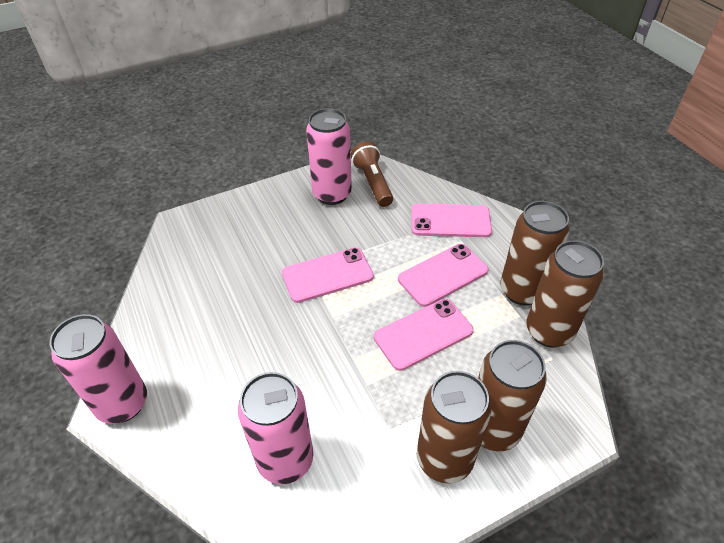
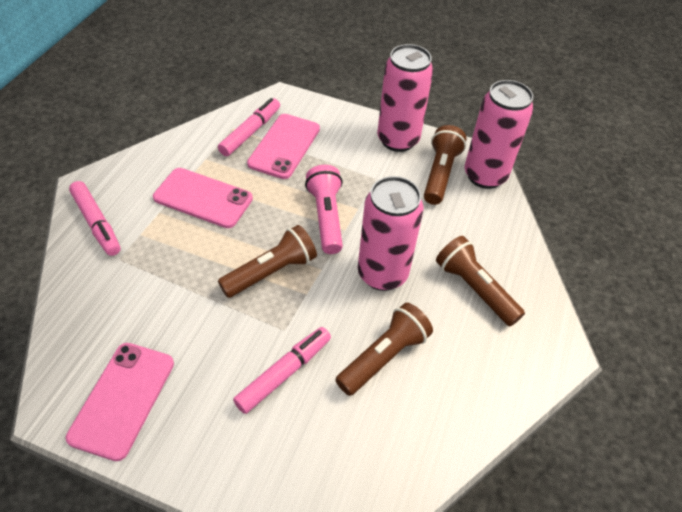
brown can: [417,371,491,483] [478,340,547,451] [501,201,569,305] [527,241,604,347] = 4 -> none = 0
brown flashlight: [351,141,393,207] = 1 -> [218,225,317,298] [335,303,433,396] [424,125,466,205] [436,236,525,326] = 4
pink flashlight: none = 0 -> [305,165,343,254] = 1
pink marker: none = 0 -> [69,181,121,256] [218,98,280,156] [233,327,331,414] = 3
pink phone: [282,247,374,303] [374,299,474,371] [398,244,489,307] [411,203,492,237] = 4 -> [66,343,174,461] [153,168,253,228] [247,114,320,179] = 3

